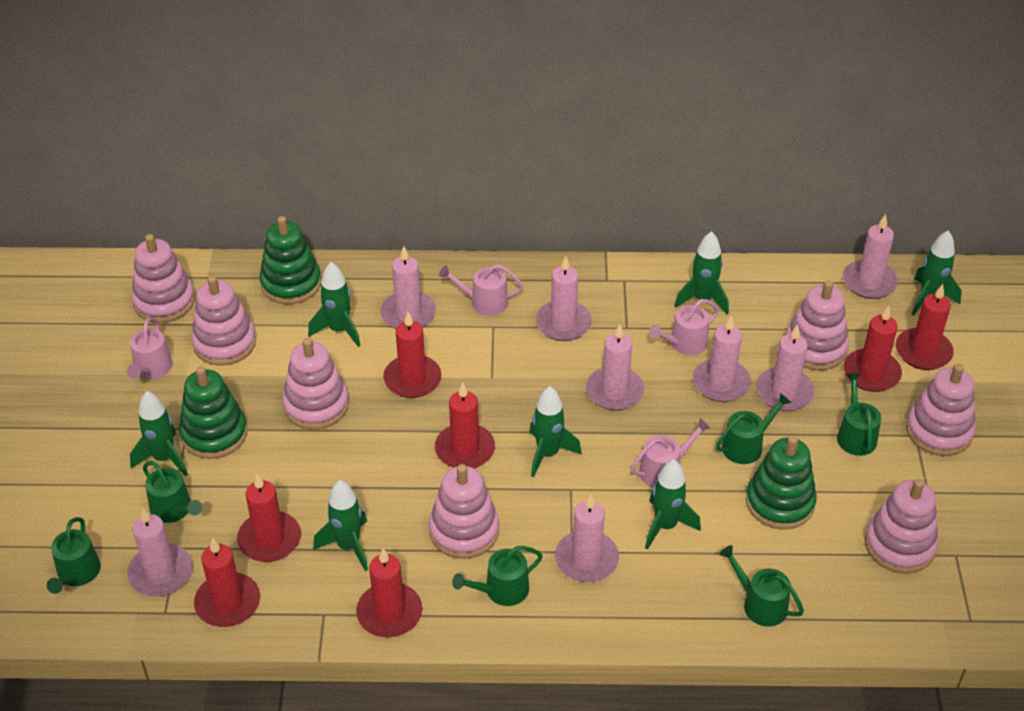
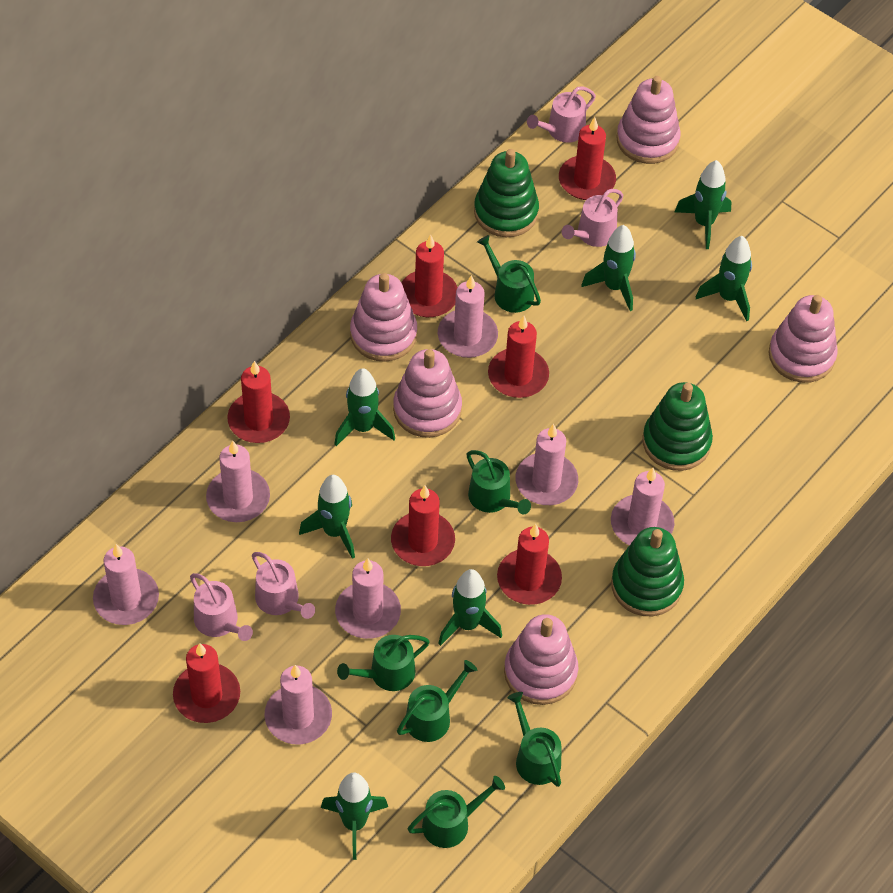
pink candle: [127,507,193,597] [380,246,436,329] [536,256,592,341] [555,494,619,582] [586,324,644,410] [693,316,751,402] [756,324,815,411] [843,214,898,299] = 8 -> [93,544,159,625] [206,441,270,522] [264,665,332,744] [335,558,401,639] [438,275,498,358] [515,424,578,505] [611,468,675,545] = 7
pink stacking toy: [131,234,195,323] [191,276,256,366] [282,338,349,430] [429,464,499,559] [786,280,849,371] [865,479,939,574] [906,364,976,456] = 7 -> [350,273,417,362] [393,349,462,438] [504,614,578,705] [616,76,681,164] [768,295,838,383] = 5

